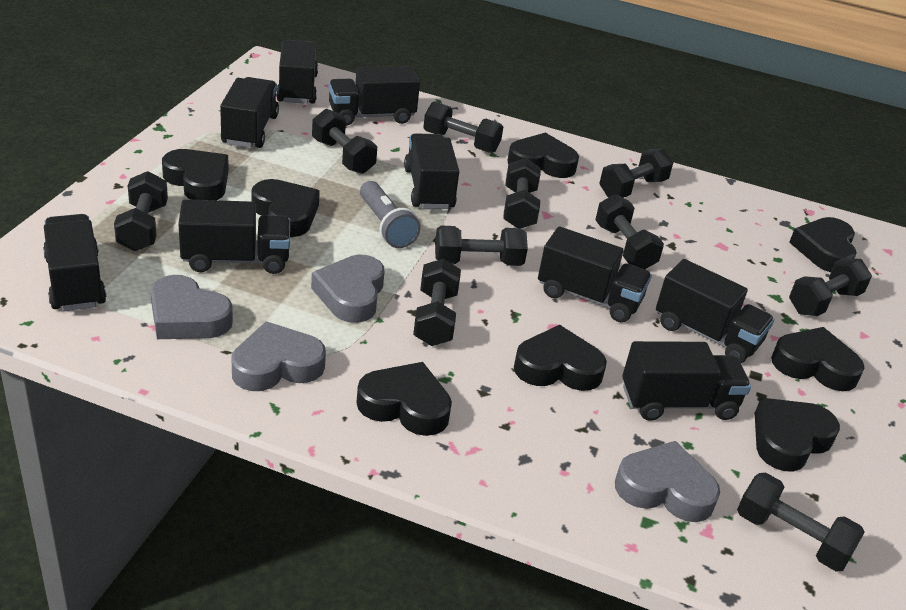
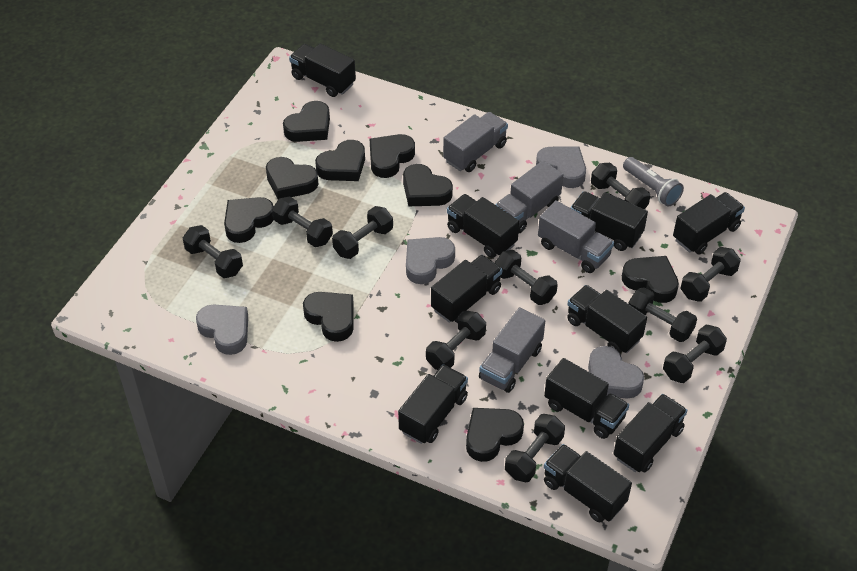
black heart: [162,149,229,200] [251,179,320,237] [356,362,452,436] [507,133,579,178] [514,325,607,391] [755,398,840,472] [771,327,865,391] [789,217,857,272] = 8 -> [224,197,274,243] [266,157,318,199] [283,101,330,142] [303,292,354,342] [315,140,365,181] [370,134,415,178] [403,164,453,206] [466,408,524,462] [622,256,679,303] = 9
black truck: [43,214,106,311] [178,199,290,274] [220,77,279,148] [276,40,318,104] [328,66,420,126] [404,133,459,209] [538,226,652,322] [622,341,751,421] [656,259,774,363] = 9 -> [289,43,356,97] [398,364,468,444] [431,255,502,323] [447,194,519,258] [544,358,629,439] [544,444,632,523] [567,285,647,353] [570,191,648,251] [613,394,687,472] [673,192,745,255] = 10
grey truck: none = 0 -> [443,112,508,172] [479,307,545,393] [495,161,563,233] [538,201,614,273] = 4

